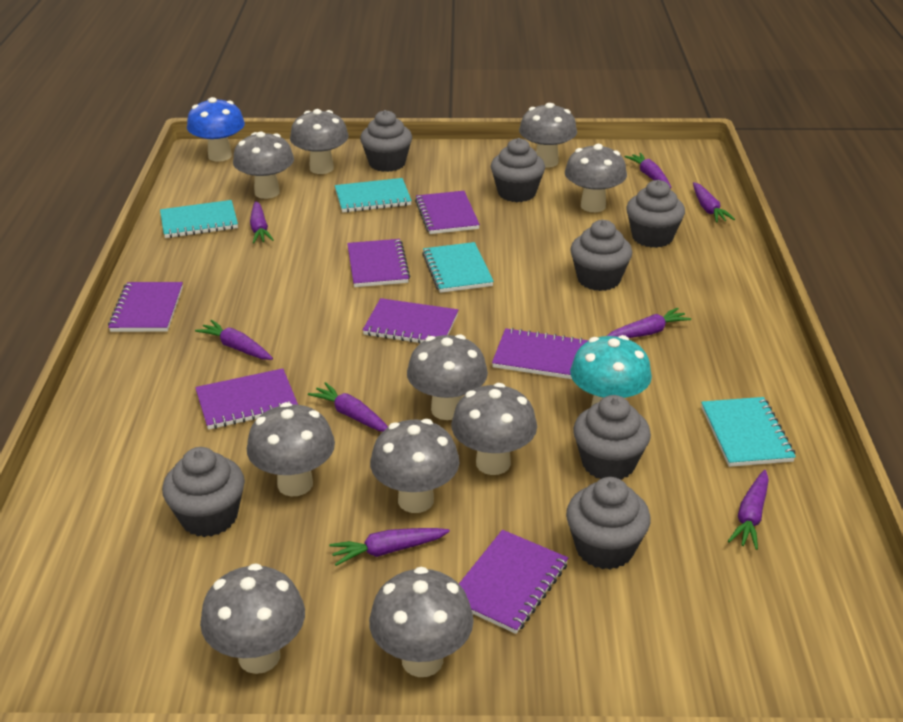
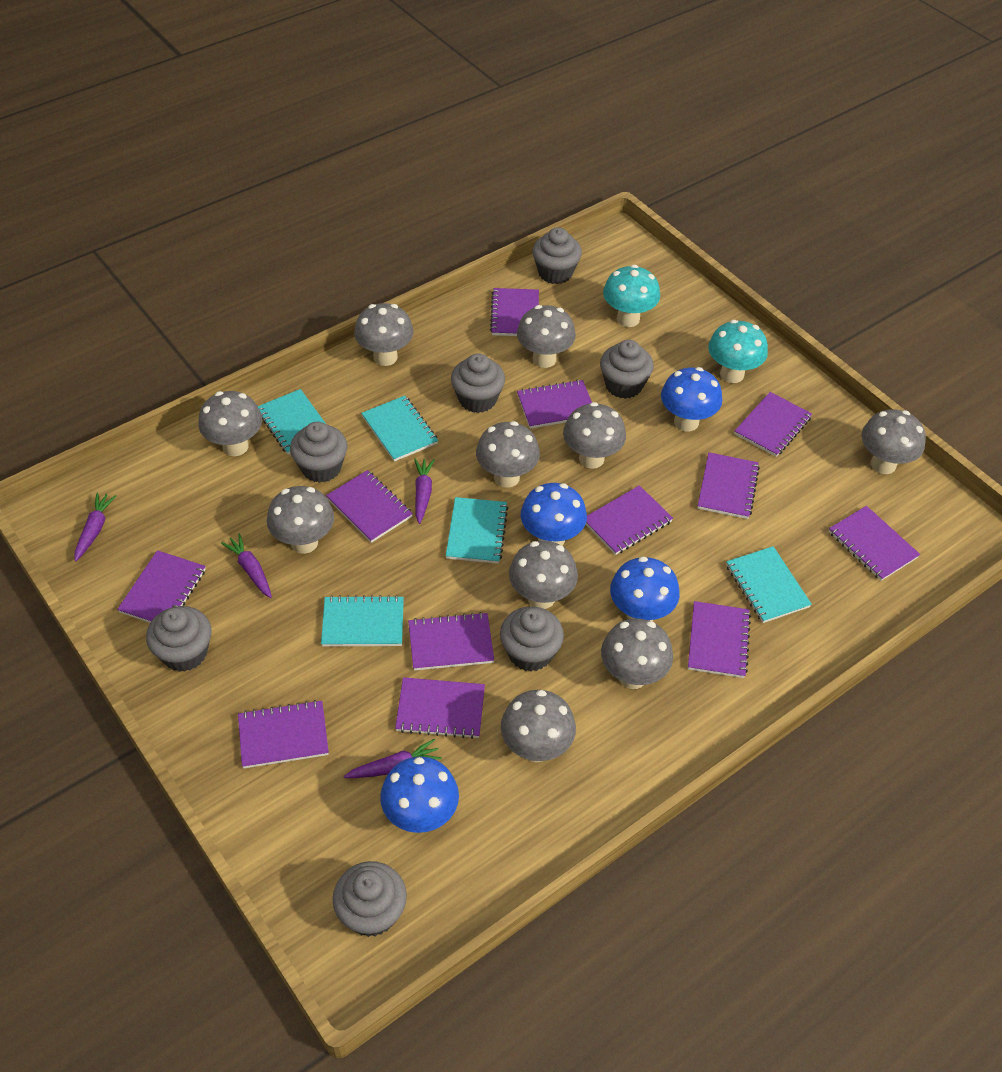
blue mushroom: [187,97,245,162] = 1 -> [380,756,459,833] [521,483,587,546] [610,556,680,621] [661,367,722,431] = 4
purple carrot: [195,320,273,360] [250,201,274,243] [308,382,388,432] [329,528,450,566] [607,308,691,338] [625,153,671,189] [693,182,735,222] [728,470,769,550] = 8 -> [75,493,117,561] [221,533,272,598] [344,739,442,778] [414,459,434,524] = 4
purple notebook: [108,282,183,332] [195,368,298,430] [347,239,410,287] [363,298,458,344] [415,191,480,234] [459,530,568,634] [492,328,588,379] = 7 -> [117,550,206,623] [238,700,329,768] [326,470,413,543] [395,677,485,739] [408,612,494,671] [490,288,539,336] [517,380,592,429] [586,485,673,555] [688,601,751,678] [698,452,760,519] [734,392,812,457] [829,506,920,581] = 12
turquoise mushroom: [570,335,652,406] = 1 -> [603,265,660,327] [708,320,768,383] = 2
turquoise notebook: [160,200,238,238] [335,178,412,212] [422,242,494,293] [701,397,796,467] = 4 -> [258,389,326,455] [321,595,404,646] [361,396,438,462] [446,497,508,564] [726,546,812,623] = 5

